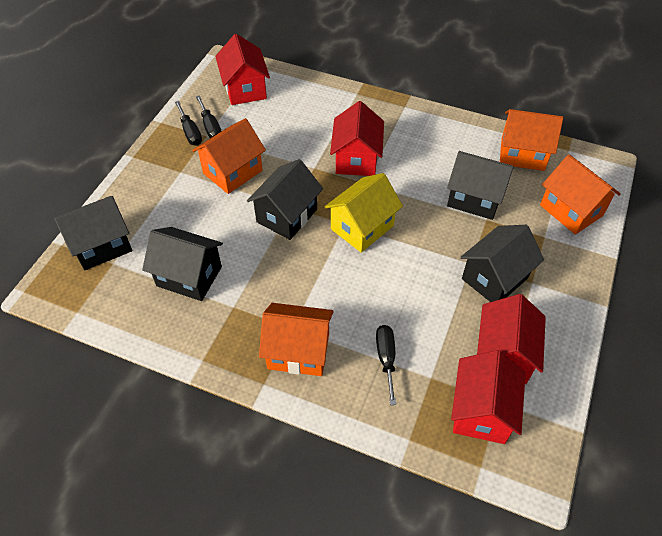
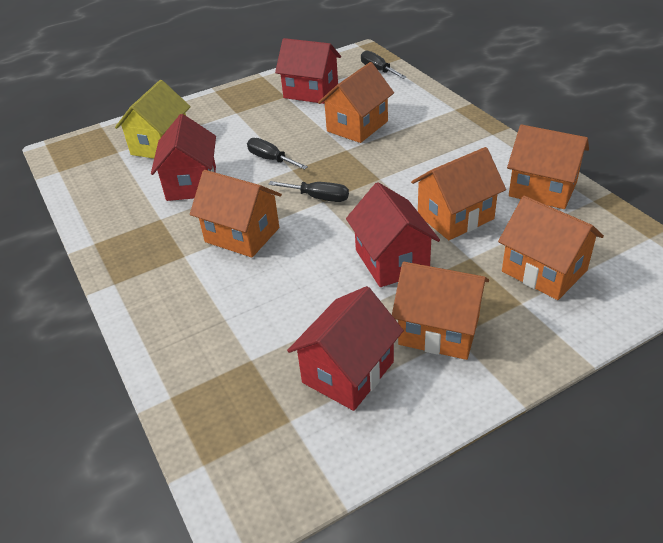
black house: [54,196,132,270] [142,227,223,301] [247,159,323,240] [447,151,514,220] [460,225,544,302] = 5 -> none = 0
orange house: [192,118,266,194] [259,303,334,376] [500,109,563,171] [540,154,621,235] = 4 -> [190,170,282,258] [318,62,394,143] [392,262,489,360] [411,147,506,240] [498,196,604,300] [507,124,589,209] = 6

